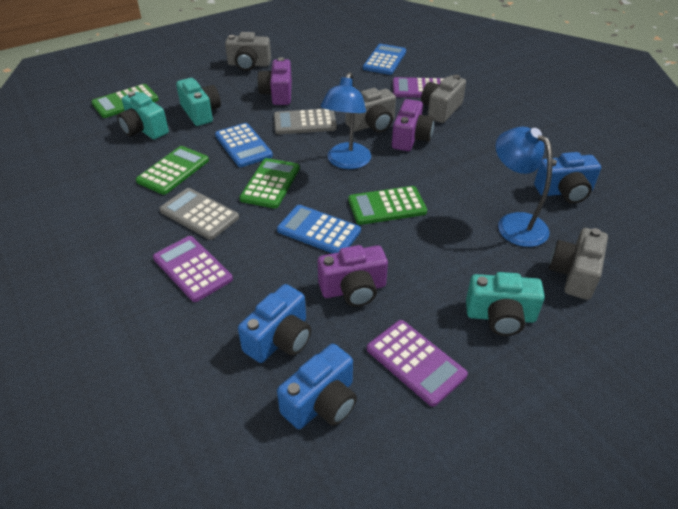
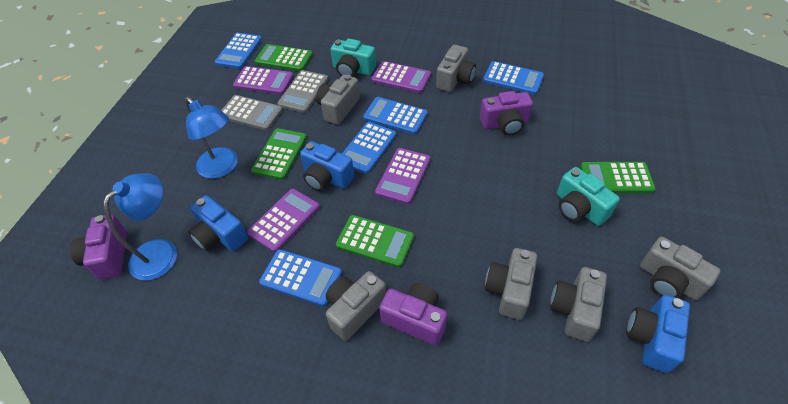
blue calculator: [215,123,273,167] [277,205,361,254] [363,44,406,75] = 3 -> [214,33,262,69] [259,249,342,307] [342,122,396,174] [363,97,428,134] [483,61,544,95] = 5
grey camera: [225,32,271,71] [345,88,396,133] [421,75,466,123] [549,228,608,300] = 4 -> [316,75,360,125] [326,271,386,341] [436,45,476,92] [485,248,537,320] [550,267,607,342] [640,237,720,300] = 6
purple calculator: [153,236,233,302] [367,320,468,407] [393,77,445,98] = 3 -> [233,66,293,94] [247,189,320,252] [371,61,431,93] [375,148,430,204] = 4
turquoise camera: [117,91,169,139] [176,78,221,126] [466,272,545,336] = 3 -> [330,39,376,77] [557,167,620,226] = 2

